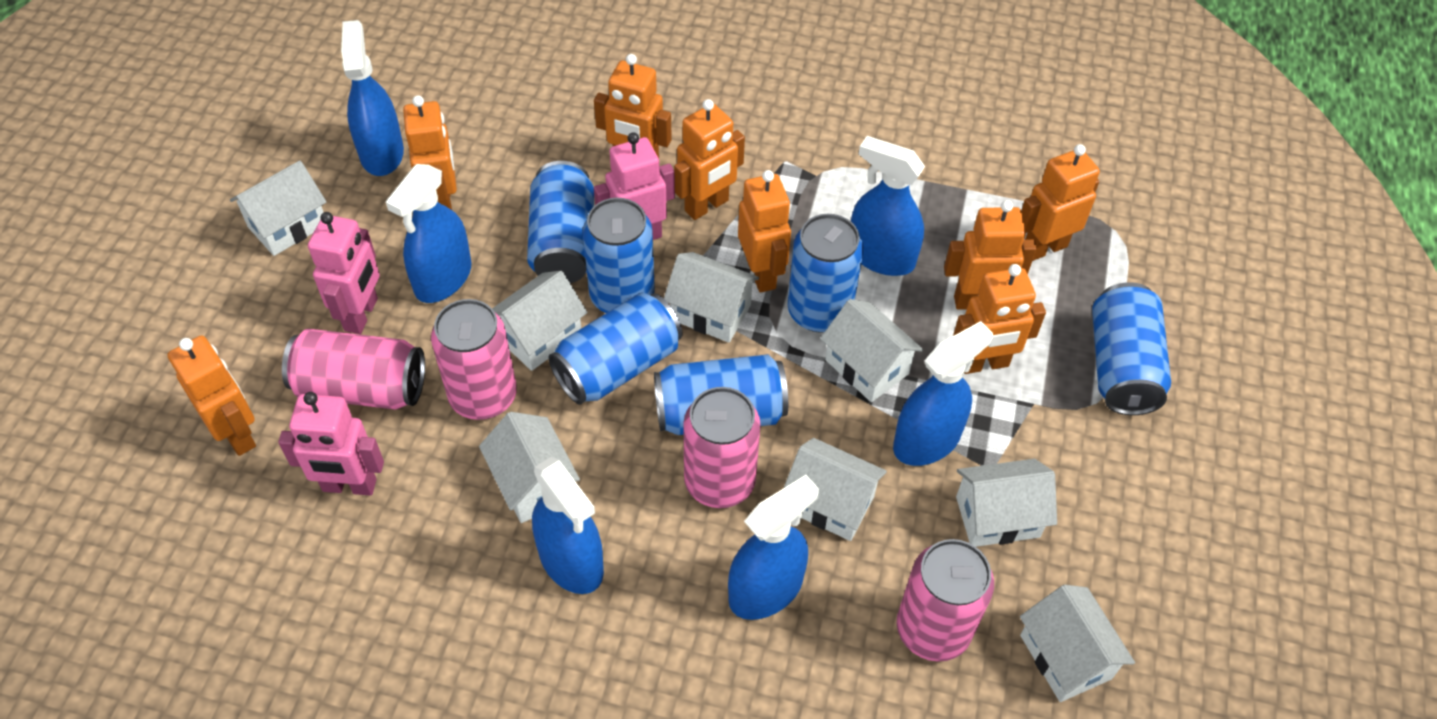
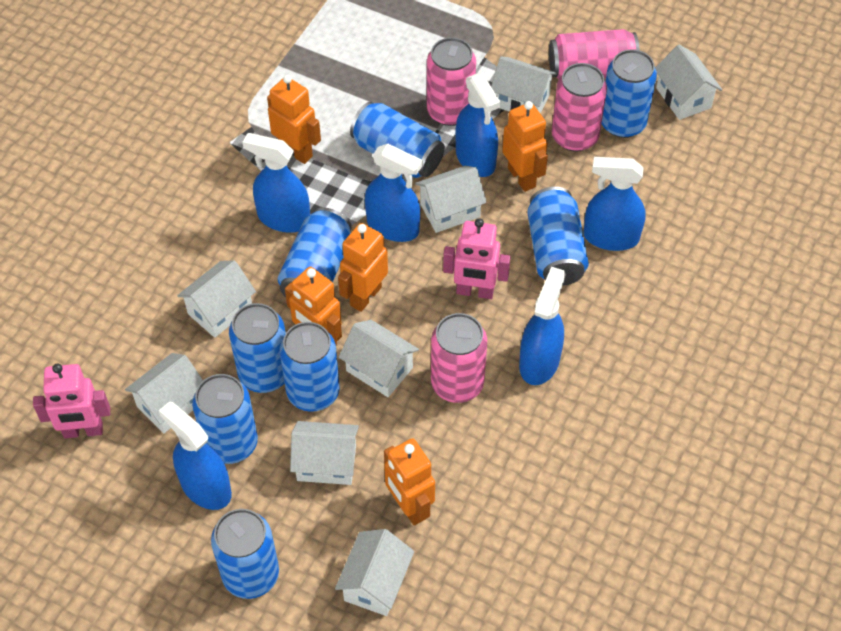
blue can: [527,161,594,283] [548,292,682,405] [583,198,655,313] [654,354,788,435] [787,214,863,333] [1092,282,1171,415] = 6 -> [192,374,258,464] [211,509,279,599] [229,303,286,393] [278,207,352,297] [280,322,340,412] [350,101,445,178] [527,187,589,286] [602,49,657,138] = 8
orange robot: [167,335,256,456] [403,95,457,210] [594,54,672,158] [674,99,745,220] [738,170,791,292] [944,200,1036,310] [953,264,1046,374] [1021,144,1100,261] = 8 -> [267,75,321,164] [285,267,342,345] [338,223,388,312] [384,438,435,525] [502,101,548,192] = 5
pink robot: [278,392,384,496] [308,212,380,334] [594,132,675,240] = 3 -> [33,364,110,438] [443,218,510,299] = 2

